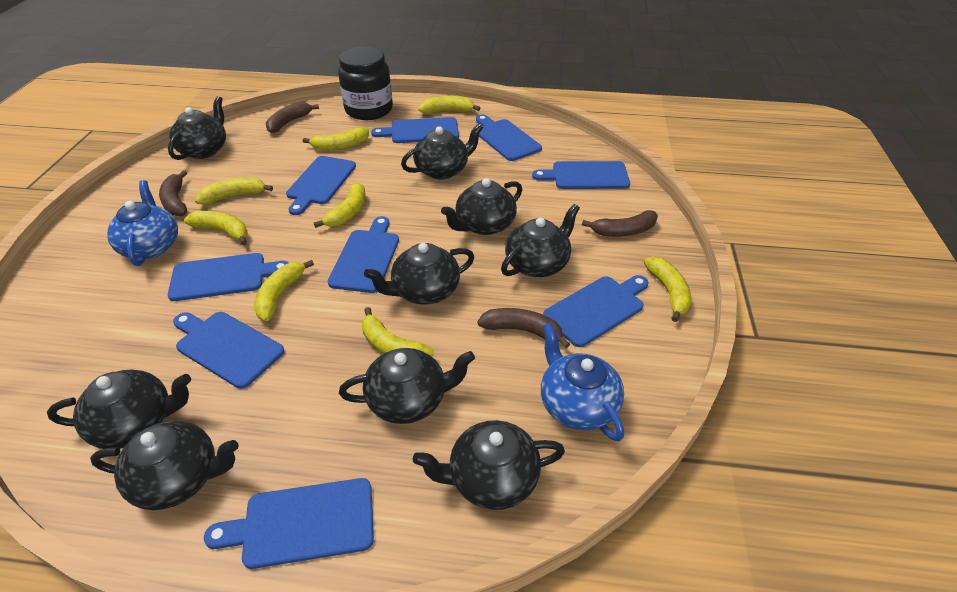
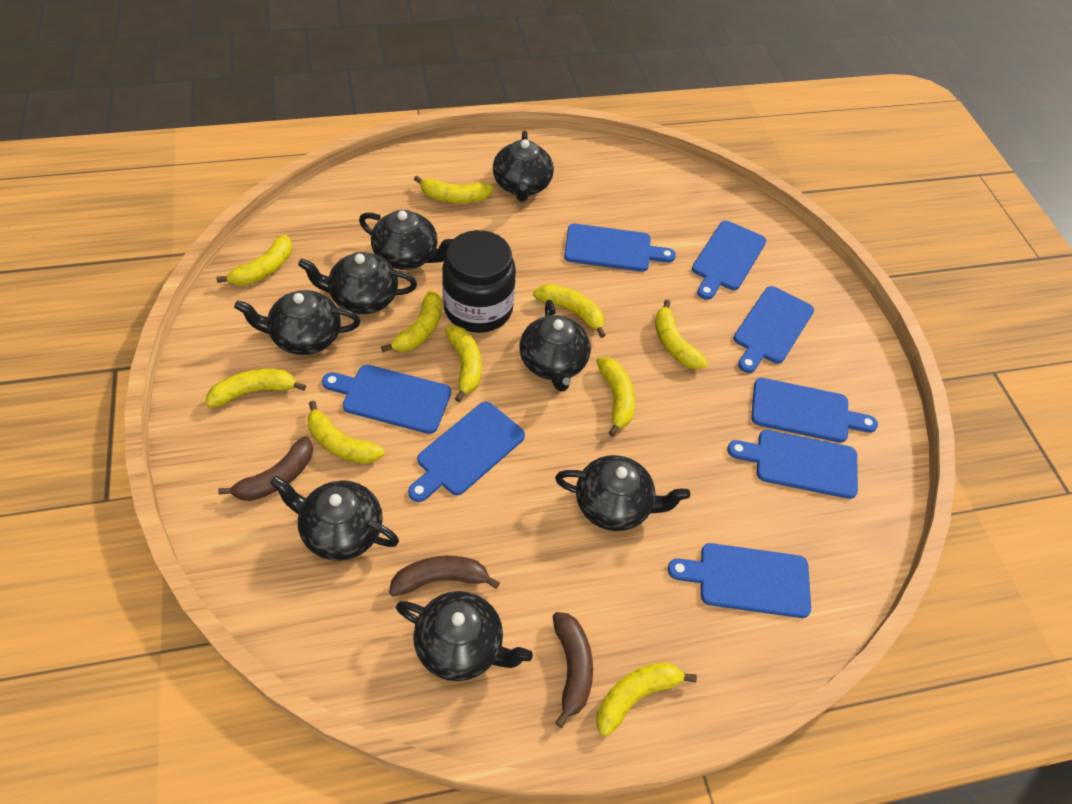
black teapot: [47,370,191,449] [90,421,239,510] [168,96,226,160] [339,348,475,424] [364,243,474,305] [401,124,483,180] [413,420,565,510] [441,178,522,235] [501,204,580,277] = 9 -> [234,290,361,355] [270,476,399,561] [298,252,417,314] [359,210,453,270] [396,591,533,681] [493,131,554,202] [520,300,591,392] [555,455,690,531] = 8
blue cutting board: [168,253,289,301] [173,312,284,389] [204,478,374,569] [286,156,356,215] [328,216,399,293] [371,117,459,143] [476,114,542,161] [532,161,630,189] [543,275,649,347] = 9 -> [322,365,451,434] [408,402,525,502] [564,224,676,272] [668,543,811,618] [692,221,766,300] [727,430,858,499] [734,286,814,373] [751,378,878,443] = 8
blue teapot: [107,180,178,266] [541,323,624,442] = 2 -> none = 0
brown banana: [159,170,187,216] [266,102,319,133] [477,308,570,348] [582,210,658,237] = 4 -> [218,436,313,501] [389,556,500,596] [553,612,593,728] = 3
yellow banana: [184,211,248,245] [195,177,273,205] [254,260,314,321] [303,127,369,150] [314,182,366,228] [362,307,434,356] [418,96,480,114] [644,257,691,322] = 8 -> [206,369,306,408] [216,235,292,286] [307,401,385,464] [381,291,442,352] [414,175,493,203] [445,326,481,402] [533,284,606,338] [596,357,635,436] [596,662,697,736] [655,300,708,369] = 10

